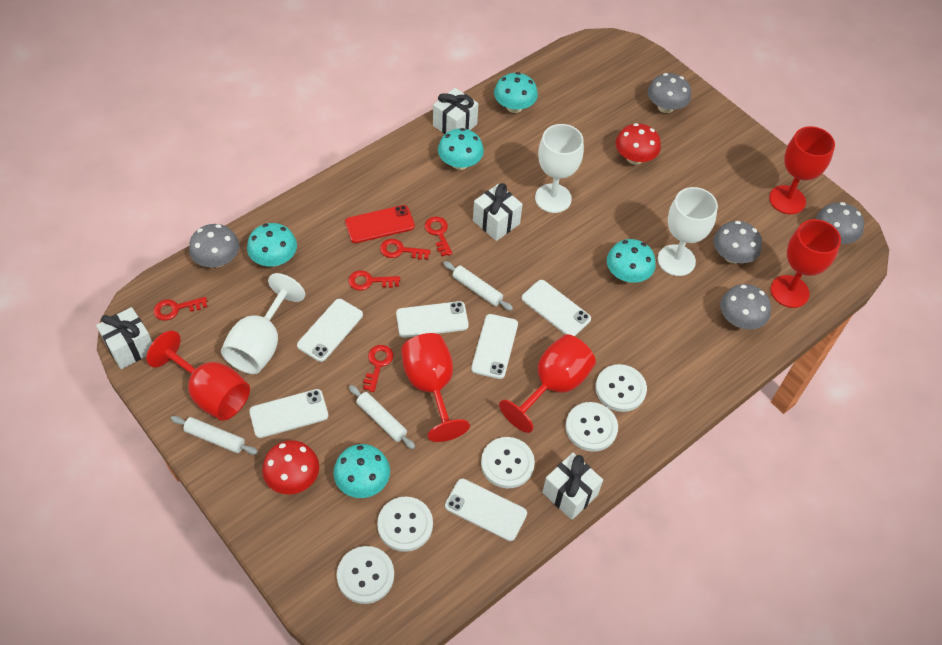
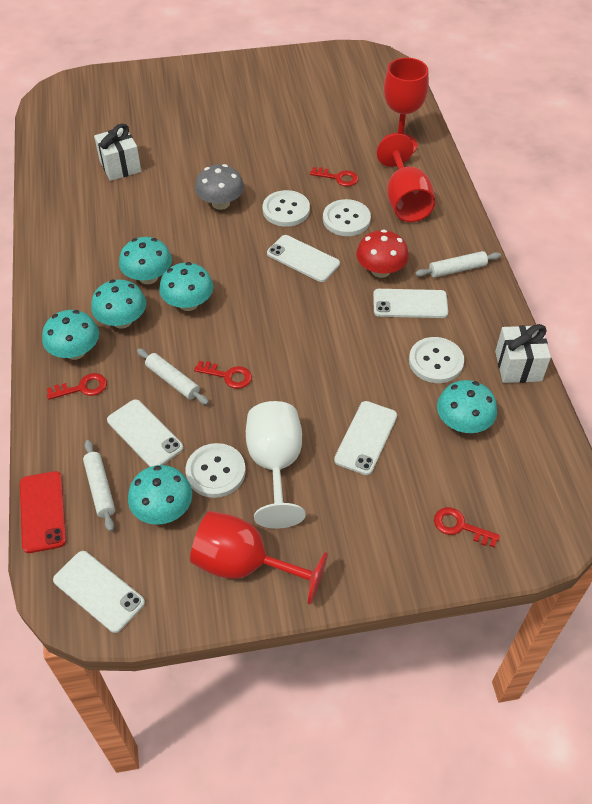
grey mushroom: [189,224,239,268] [648,73,691,113] [714,221,762,263] [720,284,771,330] [816,202,864,244] = 5 -> [195,164,244,210] = 1
red goblet: [146,330,250,421] [401,333,470,442] [499,334,596,433] [769,126,835,214] [770,219,841,308] = 5 -> [190,511,328,605] [376,134,435,222] [383,58,429,154] = 3
red key: [154,297,207,320] [348,270,400,291] [363,345,393,392] [380,239,431,260] [425,216,452,256] = 5 -> [47,373,107,400] [194,361,252,389] [310,167,358,186] [434,507,500,547] = 4
red mushroom: [262,440,319,494] [616,123,661,165] = 2 -> [356,230,409,278] = 1
turquoise mushroom: [247,223,297,266] [333,444,390,498] [438,128,484,170] [494,72,538,113] [607,239,656,283] = 5 -> [42,310,99,360] [91,280,146,329] [119,237,172,284] [128,465,192,525] [159,262,213,311] [437,380,497,433] = 6
white button: [337,546,394,604] [377,497,433,552] [481,437,535,488] [565,402,618,452] [595,364,647,412] = 5 -> [186,443,246,498] [263,190,310,227] [323,199,371,236] [409,337,464,383] = 4
white gift: [96,307,153,369] [433,88,478,134] [473,183,523,241] [542,453,603,520] = 4 -> [94,123,141,181] [495,324,551,383] = 2
white goblet: [221,273,305,374] [535,124,584,213] [658,187,718,276] = 3 -> [246,401,305,529] = 1
white phone: [249,389,328,438] [297,299,363,362] [396,301,469,338] [445,479,527,541] [471,314,518,379] [522,280,591,336] = 6 -> [53,551,145,633] [107,399,183,467] [267,235,340,282] [334,401,397,475] [373,289,448,318] = 5

